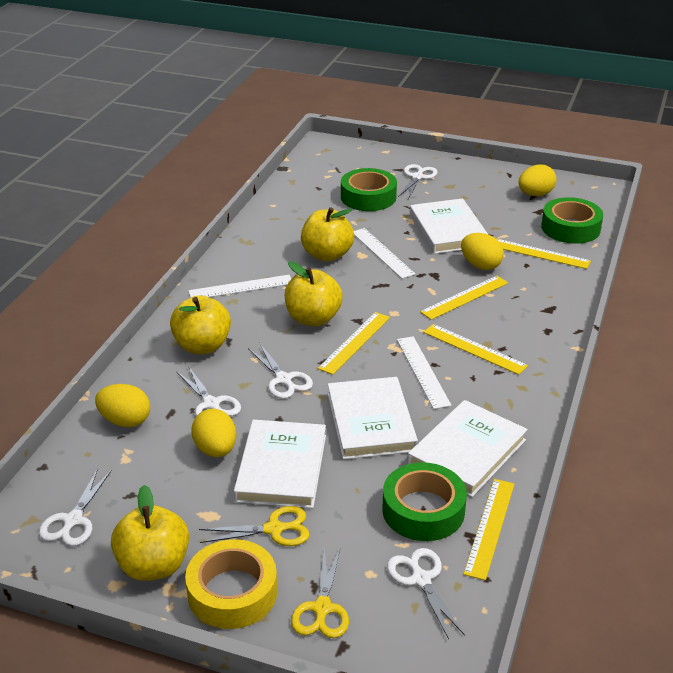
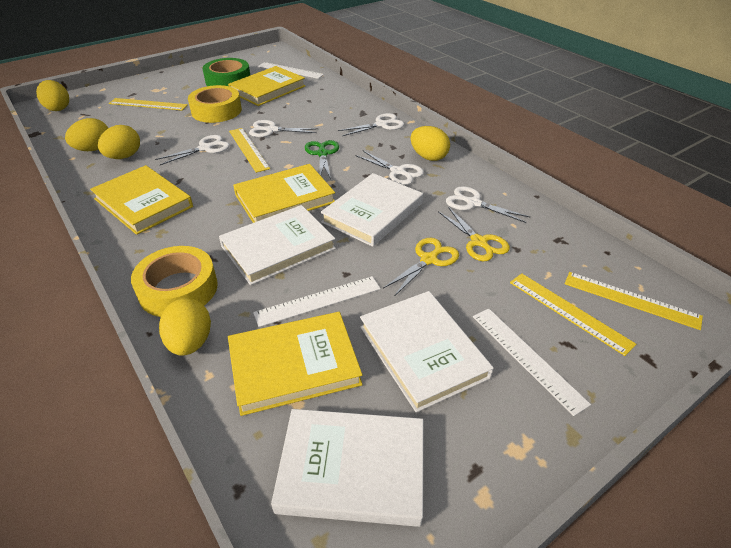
green scissors: none = 0 -> [305,140,339,179] = 1
green tape: [341,168,397,211] [382,462,467,541] [541,197,603,244] = 3 -> [203,58,250,86] = 1
yellow apple: [111,485,189,581] [170,295,231,354] [285,262,343,326] [301,207,354,261] = 4 -> none = 0
yellow book: none = 0 -> [90,165,193,235] [228,66,305,106] [228,312,363,416] [233,164,335,223] = 4
yellow egg: [95,384,150,427] [191,409,237,457] [461,233,504,270] [518,164,556,196] = 4 -> [36,80,69,111] [65,118,108,151] [98,125,140,159] [159,298,211,356] [410,126,450,161] = 5
yellow ruler: [318,312,390,375] [420,276,508,320] [423,324,528,375] [463,479,515,581] [497,239,591,269] = 5 -> [109,98,188,111] [229,128,270,173] [510,273,636,356] [565,272,703,330] = 4
yellow tape: [185,539,277,629] = 1 -> [131,246,218,317] [188,85,242,123] = 2

